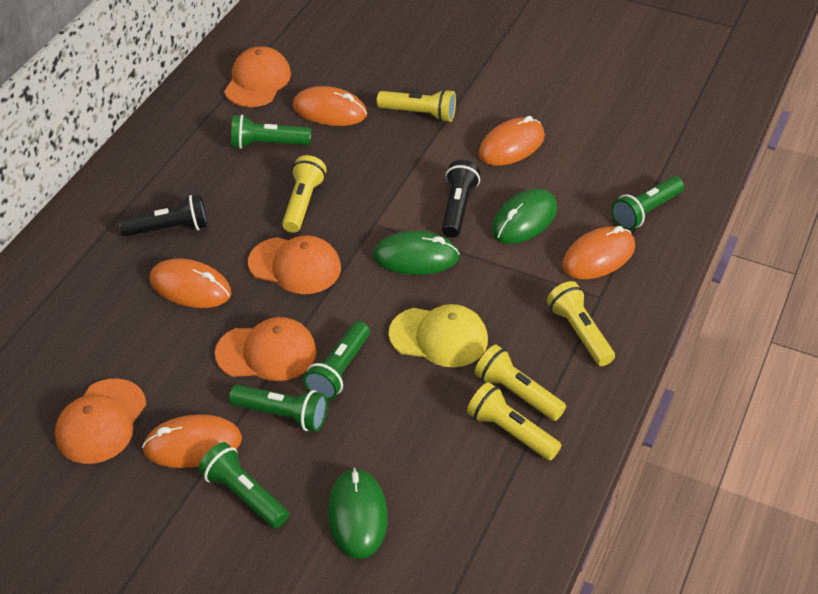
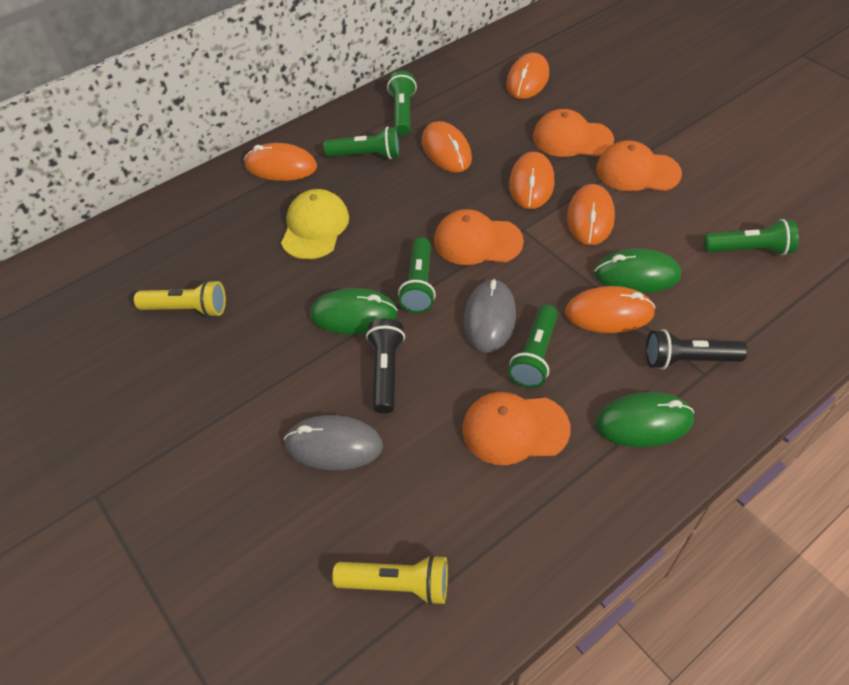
grey mouse: none = 0 -> [284,415,383,470] [464,279,516,353] = 2
orange mouse: [142,414,242,468] [150,258,231,308] [293,86,367,126] [479,116,545,166] [562,226,635,279] = 5 -> [244,143,317,181] [422,121,472,172] [506,53,549,99] [509,152,554,209] [565,286,656,333] [567,184,615,245] = 6
yellow flashlight: [282,155,326,233] [377,89,456,122] [467,382,561,460] [475,345,566,421] [547,281,615,366] = 5 -> [134,280,226,317] [332,554,448,605] = 2

